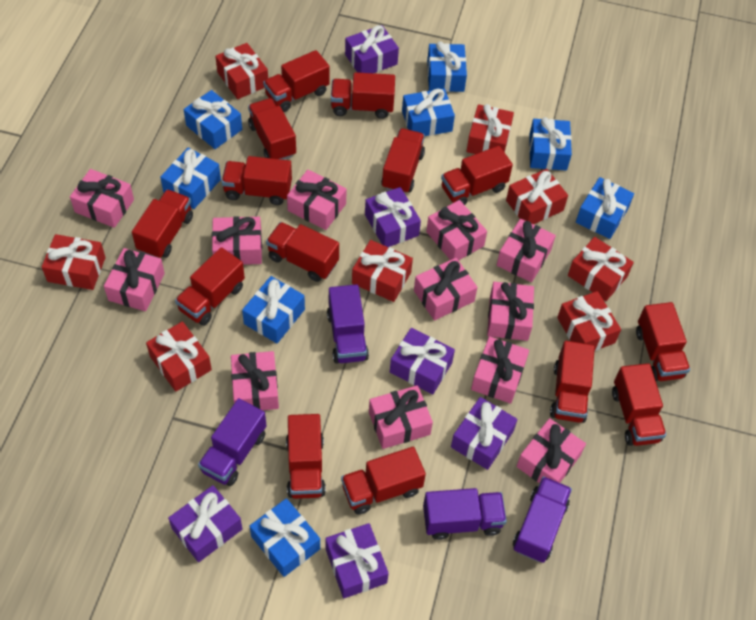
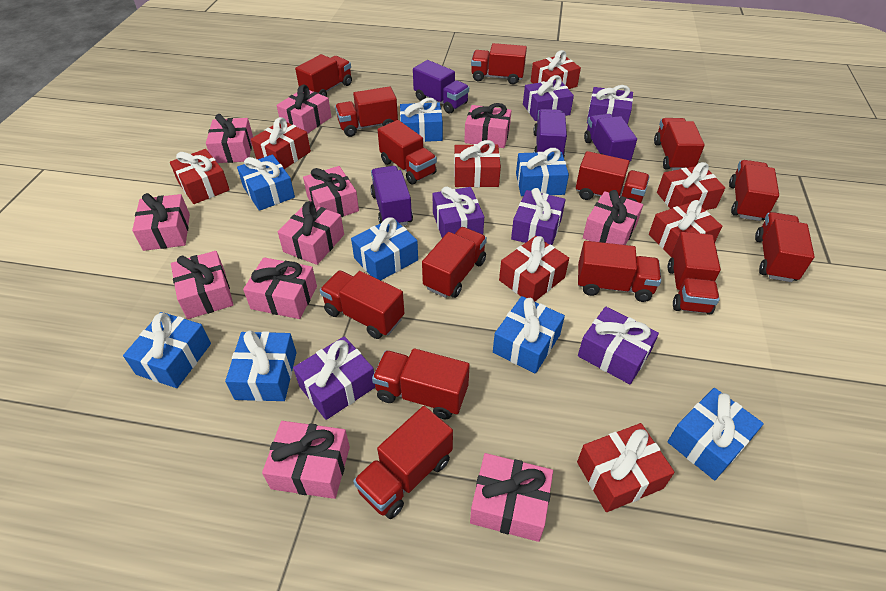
pink gift: [70,169,134,228] [104,248,165,311] [212,216,262,265] [231,351,279,410] [287,170,347,230] [369,385,433,449] [414,258,478,320] [426,200,487,260] [471,336,529,404] [487,282,534,341] [497,219,556,282] [516,418,586,483] = 12 -> [132,193,190,251] [171,251,233,319] [206,114,253,163] [243,257,317,319] [262,421,350,499] [276,84,331,134] [278,201,344,265] [303,166,359,217] [464,103,512,148] [470,453,553,542] [583,190,643,245] = 11

